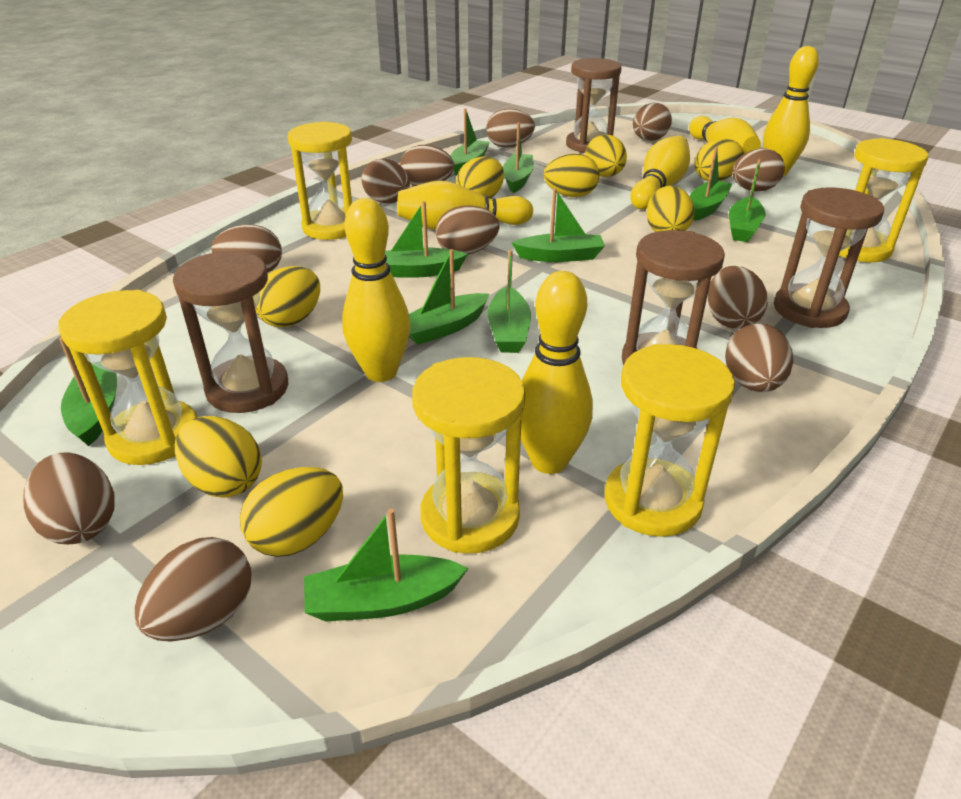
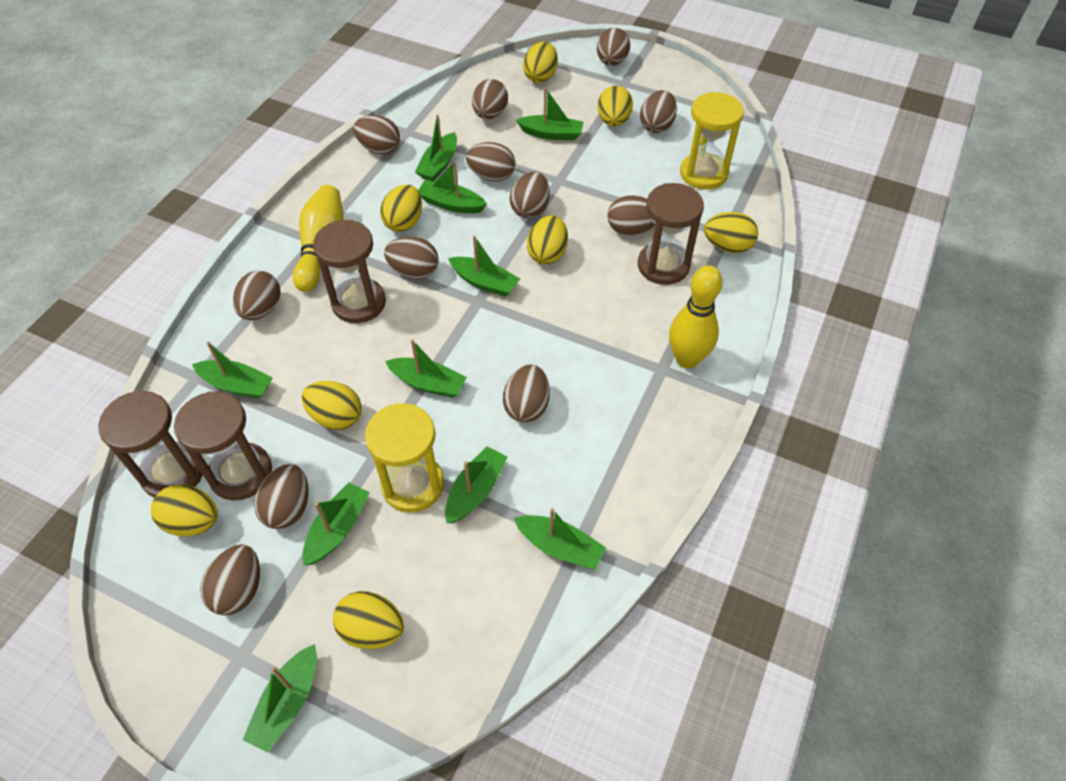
brown egg: [23,452,115,544] [134,537,252,642] [212,224,282,273] [361,158,410,203] [400,145,454,186] [436,205,499,254] [486,109,535,148] [633,103,672,141] [708,266,768,329] [725,324,793,392] [732,148,785,191] = 11 -> [200,544,260,616] [233,271,281,320] [254,464,308,529] [354,115,400,154] [384,237,439,279] [466,142,515,181] [472,79,508,119] [503,365,550,422] [510,172,550,218] [597,28,630,66] [607,195,655,236] [640,90,677,133] = 12
yellow bowling pin: [342,198,411,382] [397,181,533,230] [521,271,593,474] [630,136,690,209] [689,116,761,154] [763,46,819,176] = 6 -> [293,185,344,292] [669,265,723,369] = 2
yellow hourglass: [58,290,197,465] [288,121,352,240] [412,357,525,554] [605,344,735,537] [839,138,928,262] = 5 -> [365,403,444,512] [680,92,744,190] = 2

